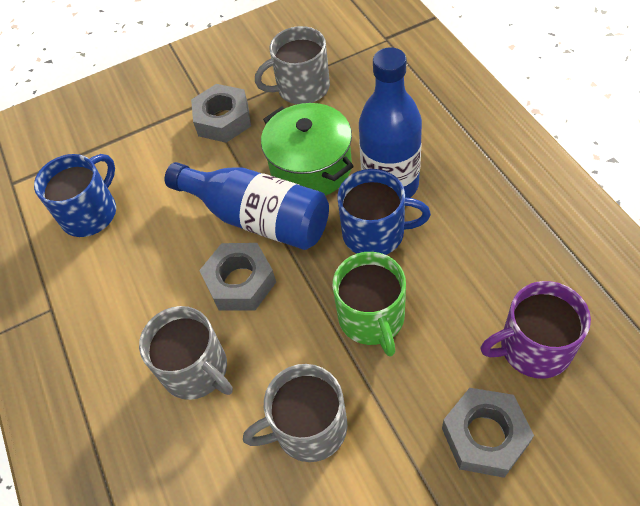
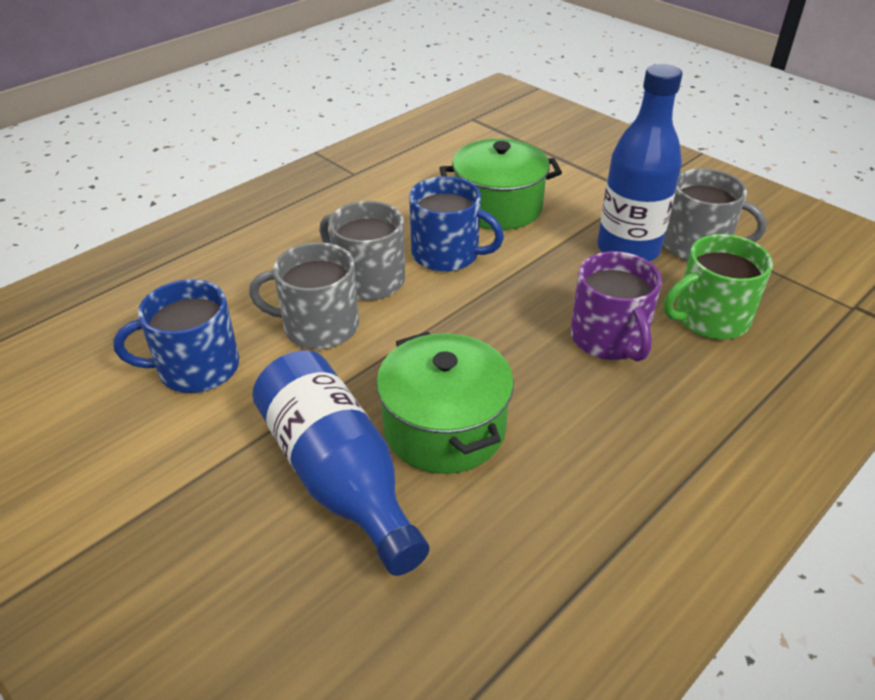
green pot: [261,103,354,196] = 1 -> [376,332,514,474] [439,139,562,230] = 2
grey nut: [191,84,251,143] [199,243,276,311] [442,388,534,478] = 3 -> none = 0

